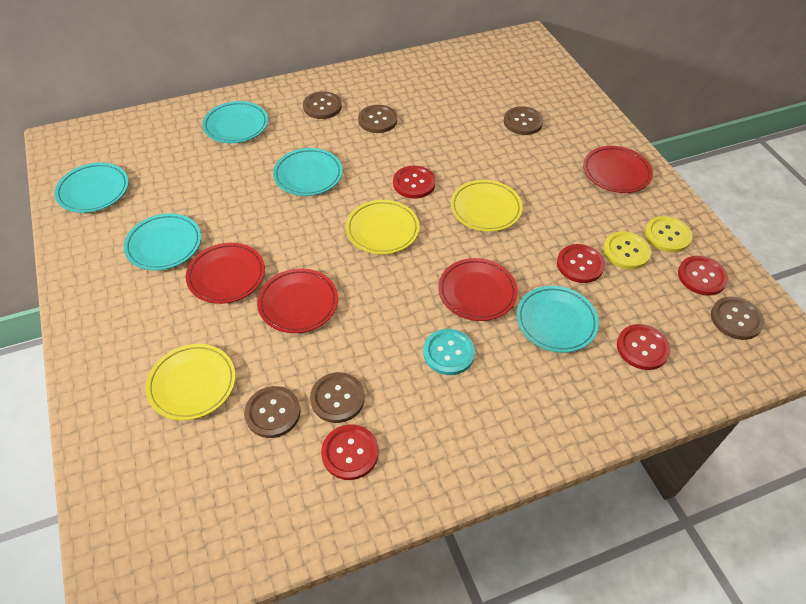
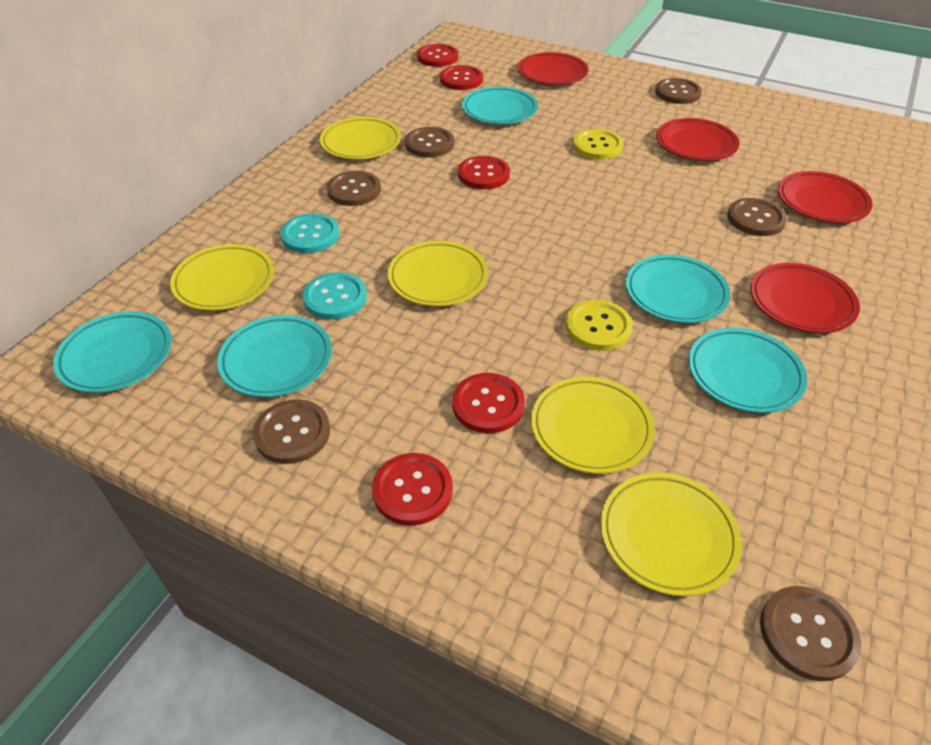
turquoise button: [423,329,475,375] = 1 -> [280,213,339,253] [303,272,367,320] = 2
yellow plate: [146,344,236,421] [346,200,420,254] [451,180,523,232] = 3 -> [170,244,274,311] [320,117,401,159] [388,241,488,306] [531,377,655,474] [600,472,742,596] = 5

